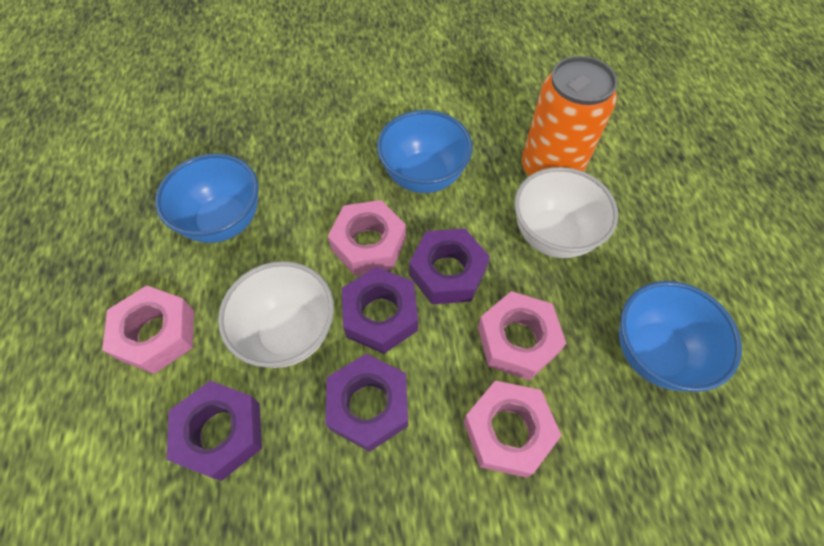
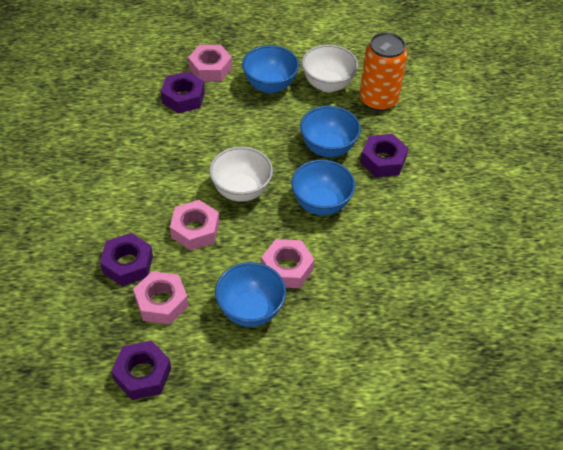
blue bowl: [155,154,259,243] [377,110,473,193] [619,281,742,392] = 3 -> [215,262,286,327] [242,45,299,93] [291,160,355,215] [300,106,361,157] = 4

